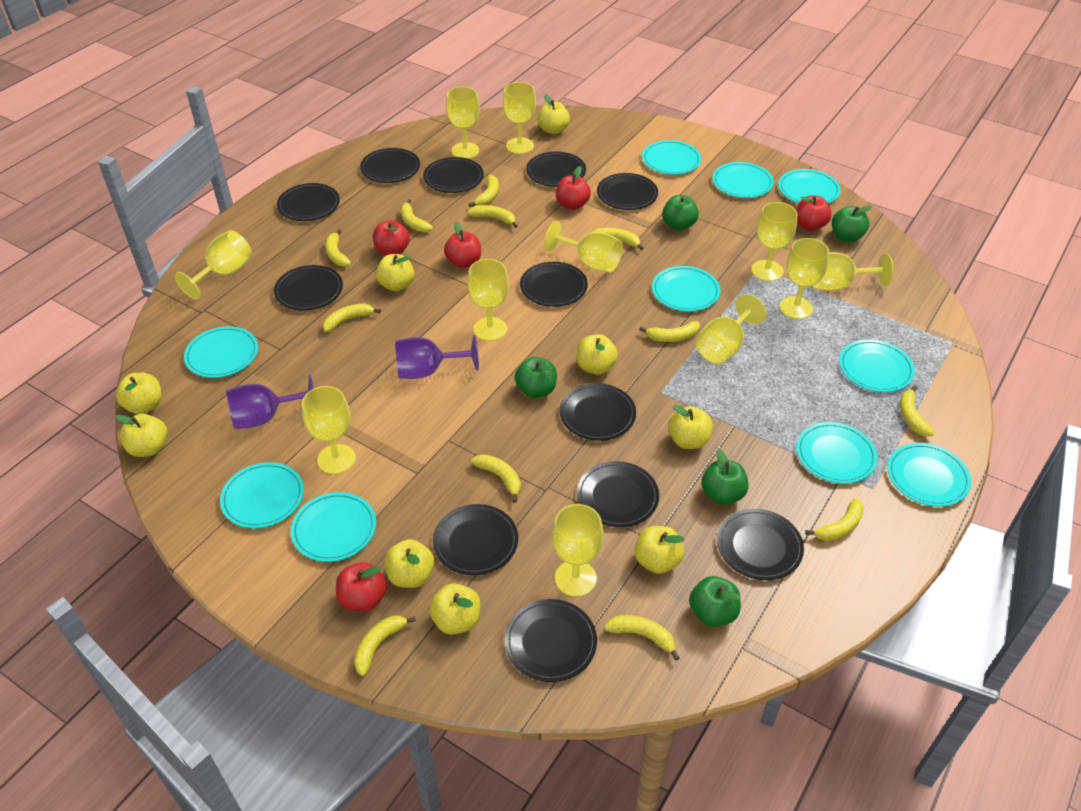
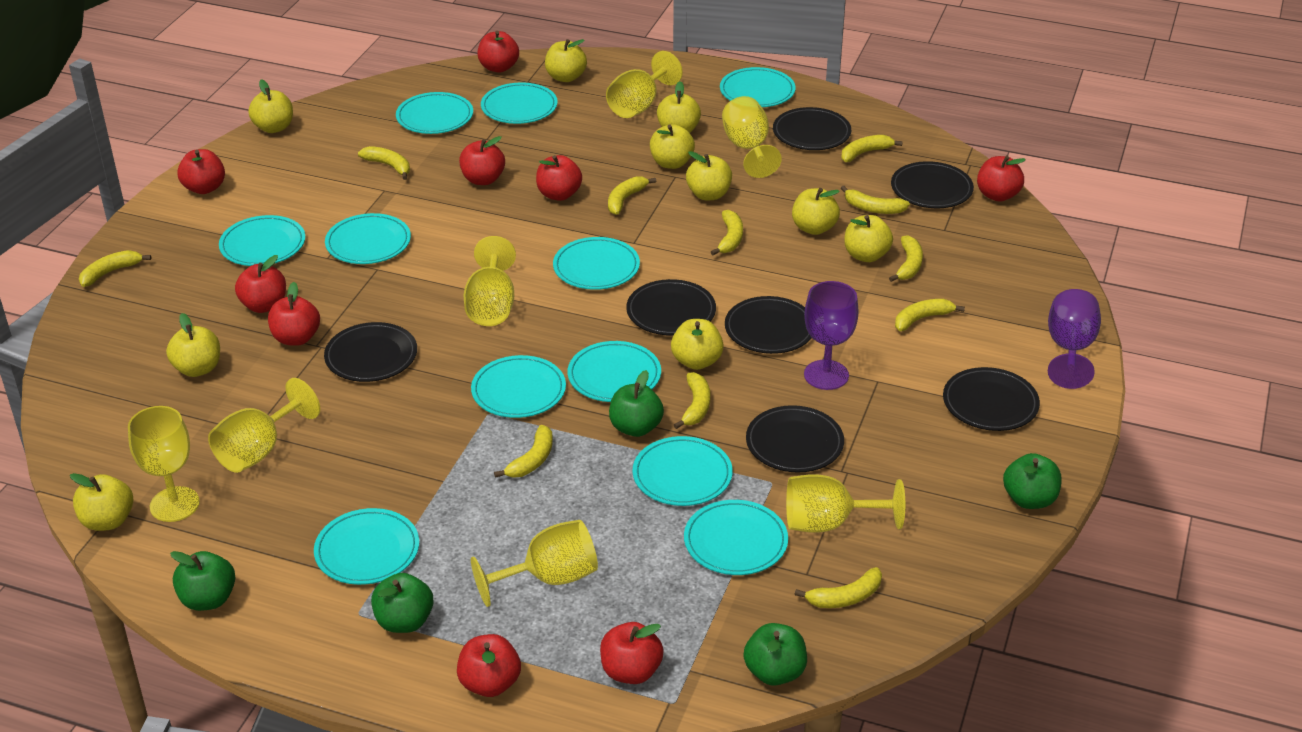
black plate: [274,265,343,311] [277,183,340,221] [360,148,420,183] [423,157,484,193] [433,504,518,575] [505,599,597,682] [520,262,588,307] [526,151,586,187] [560,383,636,441] [577,461,659,527] [597,173,658,210] [717,509,804,580] = 12 -> [324,322,417,382] [626,279,716,336] [725,296,812,354] [746,405,844,473] [773,107,851,150] [891,161,974,208] [943,367,1040,431] = 7
red apple: [336,562,387,612] [373,220,410,256] [444,222,481,268] [556,166,591,210] [796,195,832,231] = 5 -> [177,149,225,194] [235,255,286,313] [268,282,320,346] [457,634,521,697] [459,136,505,185] [478,31,519,72] [536,155,582,201] [600,622,664,684] [977,156,1026,202] = 9
turquoise plate: [184,326,258,378] [220,462,304,528] [291,492,376,562] [642,140,701,175] [652,266,720,311] [712,162,774,198] [778,169,841,204] [796,422,878,484] [839,340,915,392] [887,443,971,507] = 10 -> [219,215,305,266] [314,508,420,585] [325,213,411,264] [396,92,473,134] [471,355,566,418] [481,82,558,124] [553,237,640,290] [568,341,661,402] [632,436,733,506] [684,500,788,575] [720,67,796,107] = 11
yellow apple: [115,414,167,457] [116,373,162,414] [376,254,414,291] [384,539,434,588] [429,583,480,635] [537,94,570,134] [576,334,618,375] [635,526,685,574] [668,405,713,449] = 9 -> [70,473,133,531] [166,313,220,377] [248,79,293,133] [545,39,587,82] [650,124,695,169] [657,81,701,133] [671,319,724,370] [686,151,732,200] [792,188,840,235] [844,215,893,262] = 10
yellow banana: [323,303,381,332] [325,229,351,267] [354,615,416,676] [401,199,433,232] [468,175,499,207] [468,205,518,228] [471,454,521,503] [591,228,644,250] [604,615,680,660] [639,321,700,342] [805,498,864,541] [900,386,935,437] = 12 -> [79,250,151,287] [358,146,410,180] [494,425,553,478] [608,176,656,215] [674,372,710,429] [711,210,743,255] [795,567,882,608] [841,135,903,162] [841,186,910,214] [889,235,923,282] [895,299,965,331] = 11
yellow goblet: [174,230,252,300] [302,386,356,474] [446,87,480,159] [468,259,509,341] [503,82,536,154] [544,221,623,273] [552,504,604,597] [696,294,766,364] [751,202,797,281] [779,238,829,319] [812,253,893,291] = 11 -> [128,406,200,522] [208,378,320,473] [464,236,516,326] [471,520,598,607] [606,51,683,118] [722,96,782,178] [786,474,905,533] = 7

